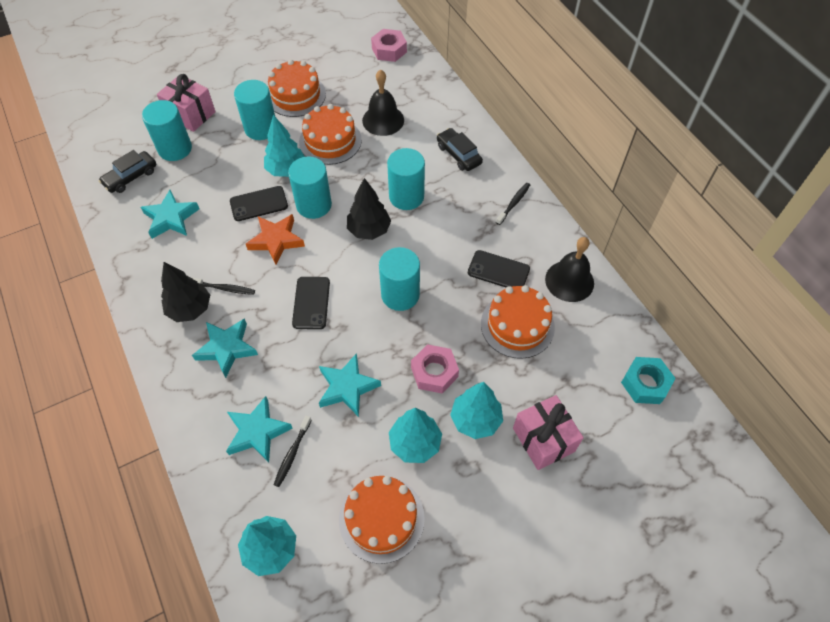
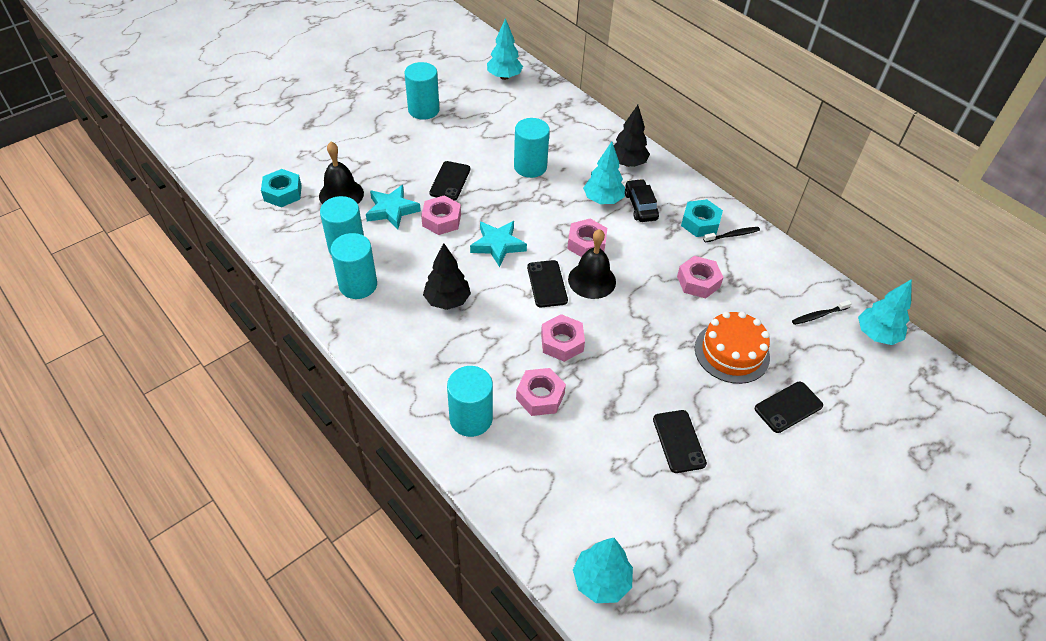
black car: [99,150,156,193] [437,128,483,171] = 2 -> [625,179,659,222] = 1
black phone: [230,186,288,221] [292,277,330,329] [468,250,530,288] = 3 -> [429,161,470,200] [527,260,568,307] [653,410,707,473] [755,382,823,433] = 4
black toothbrush: [191,277,255,295] [273,416,312,487] [496,183,530,225] = 3 -> [703,227,760,242] [792,300,852,325] = 2
orange cake: [268,59,326,117] [299,104,362,165] [339,476,425,564] [481,285,555,359] = 4 -> [695,311,770,384] = 1
orange star: [246,214,305,265] = 1 -> none = 0
pink gift: [157,74,216,132] [513,395,584,470] = 2 -> none = 0
pink nut: [371,29,407,62] [411,344,459,394] = 2 -> [421,196,461,235] [516,368,566,416] [541,314,585,362] [567,219,607,257] [677,256,724,299] = 5
turquoise nut: [621,357,675,404] = 1 -> [261,169,302,207] [681,199,723,237] = 2
turquoise star: [141,190,199,239] [192,318,258,378] [226,396,293,463] [319,353,381,417] = 4 -> [366,185,421,230] [470,221,527,267] = 2

